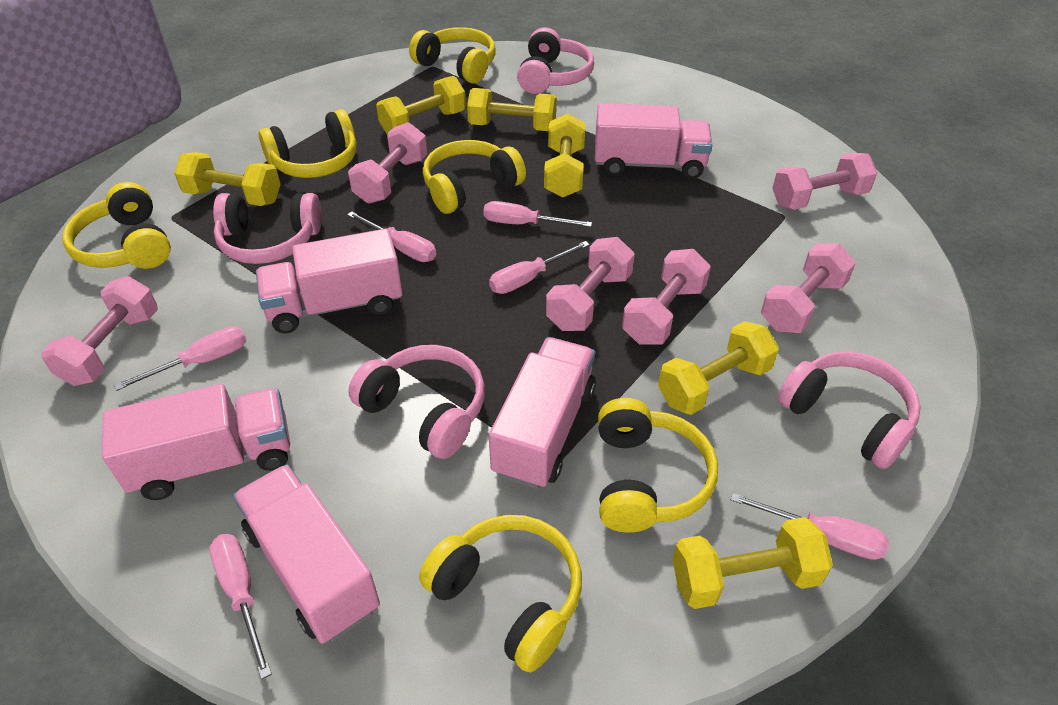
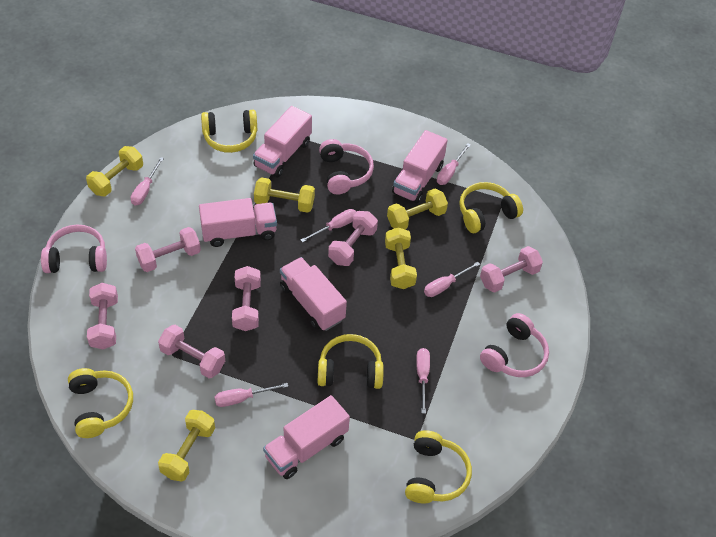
pink headphones: [213,193,322,264] [348,345,485,459] [517,27,594,94] [778,351,921,469] = 4 -> [41,225,107,273] [319,139,374,194] [480,313,549,377] = 3
yellow dumbbell: [174,152,281,206] [376,76,466,134] [467,88,557,131] [544,113,586,198] [658,321,779,415] [672,517,833,609] = 6 -> [86,146,143,196] [158,410,215,482] [254,177,315,213] [385,227,417,289] [387,189,448,229] = 5
yellow headphones: [63,182,171,269] [259,109,357,178] [409,27,496,84] [419,515,582,673] [423,140,526,214] [598,398,718,533] = 6 -> [68,368,133,438] [201,110,257,153] [317,334,384,389] [405,430,472,503] [459,182,523,233] = 5

